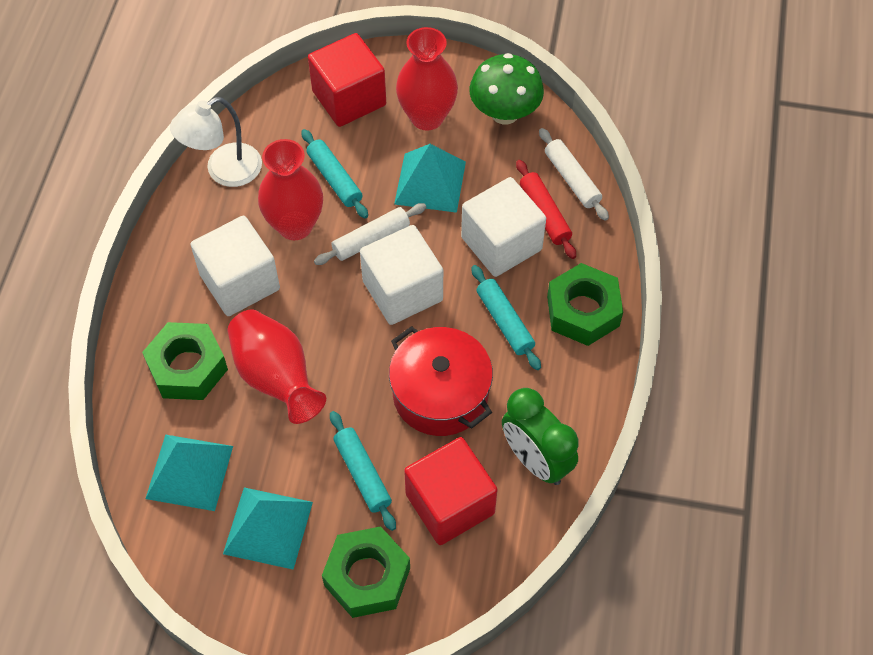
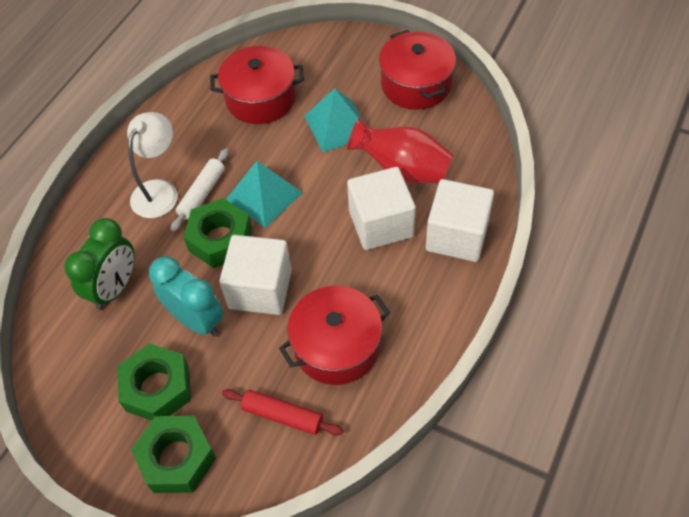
green mushroom: [469,53,544,124] = 1 -> none = 0
red cube: [308,33,386,127] [404,437,498,545] = 2 -> none = 0
red pot: [389,326,493,436] = 1 -> [210,46,304,124] [279,286,390,385] [379,30,456,110] = 3
red vase: [228,310,326,424] [258,139,323,240] [396,27,458,131] = 3 -> [347,118,454,183] = 1
turquoise clock: none = 0 -> [149,256,224,337] = 1
turquoise pyramid: [145,434,233,511] [223,487,313,570] [394,144,466,213] = 3 -> [226,161,303,228] [304,88,364,152] = 2
turquoise rolling pin: [301,129,368,219] [330,411,396,531] [471,265,541,370] = 3 -> none = 0
white rolling pin: [314,203,426,265] [539,128,609,221] = 2 -> [170,148,229,232] = 1

